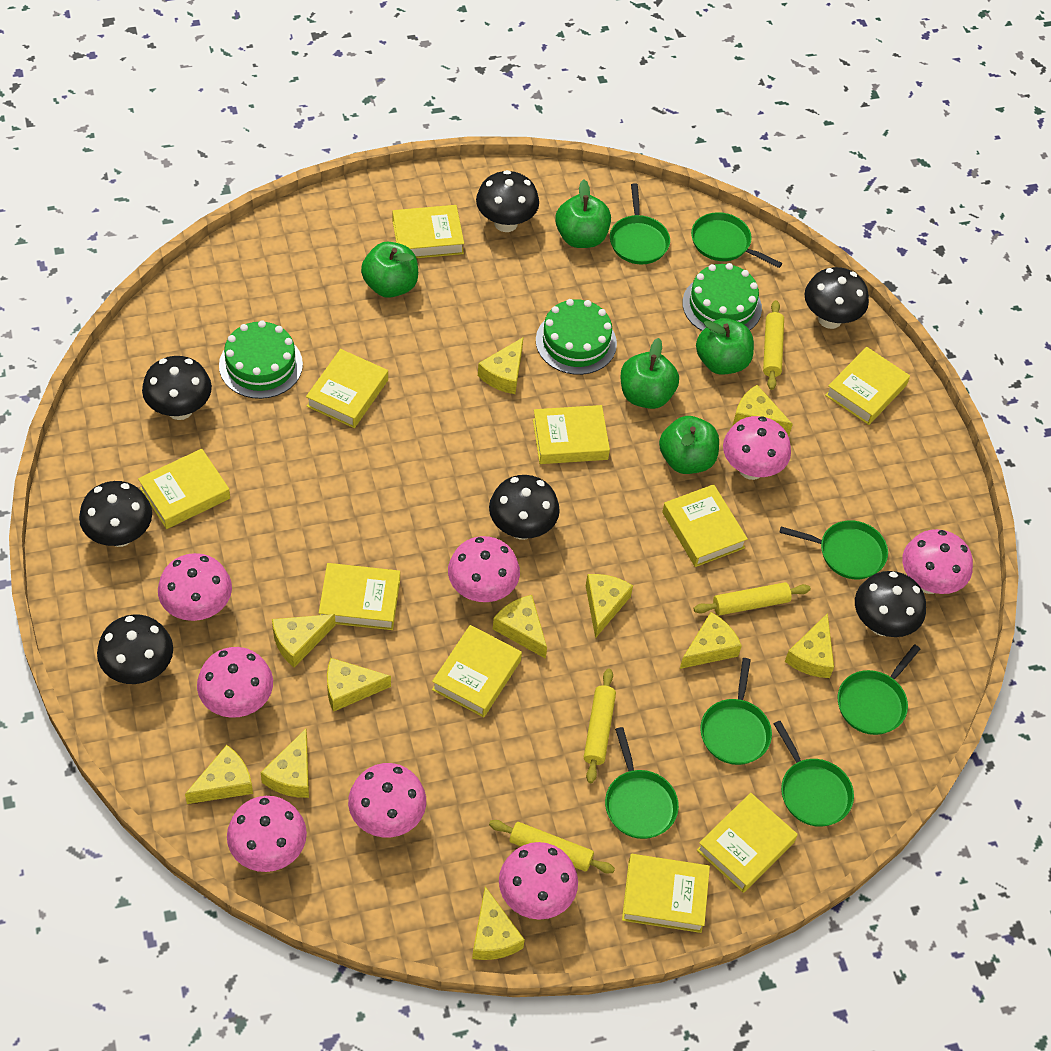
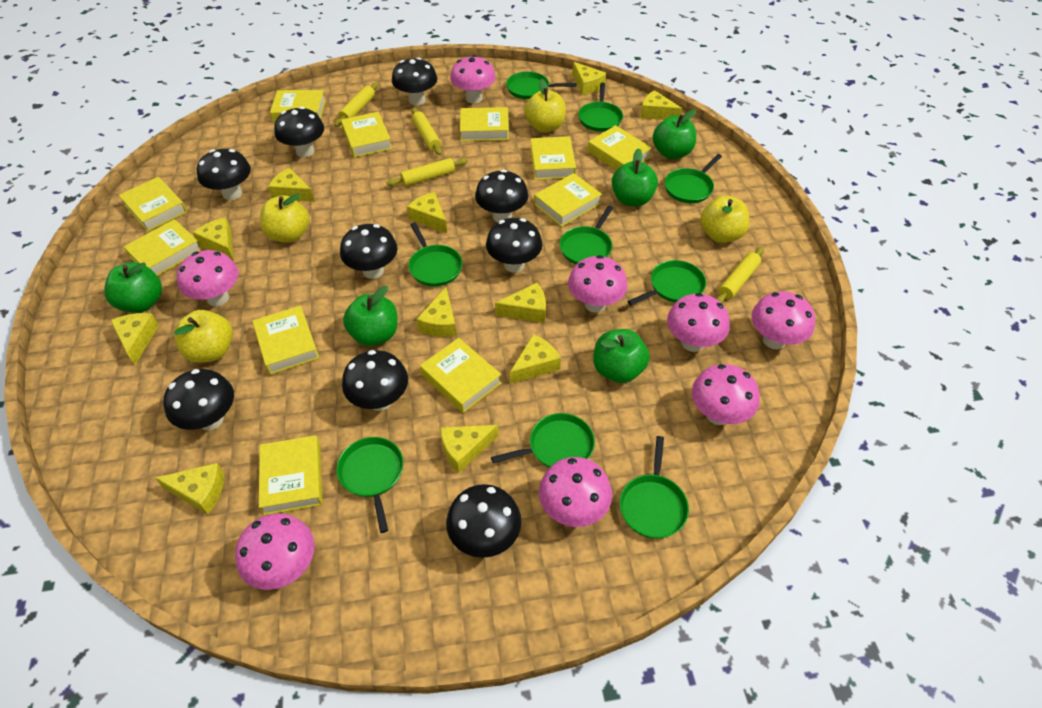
black mushroom: [79,481,152,547] [97,614,173,684] [142,356,212,420] [476,170,539,232] [489,475,560,540] [804,267,869,329] [855,571,926,637] = 7 -> [163,369,234,430] [197,149,251,200] [274,107,324,157] [340,224,397,279] [342,350,408,411] [392,57,437,105] [446,484,521,558] [475,170,528,222] [486,218,543,273] = 9
green cake: [219,320,303,399] [536,299,617,375] [682,263,762,331] = 3 -> none = 0
green pan: [605,727,679,839] [610,183,670,264] [691,212,783,268] [700,658,772,765] [774,721,854,827] [780,520,888,579] [838,644,920,735] = 7 -> [336,437,404,533] [408,223,463,286] [491,413,595,468] [506,71,576,99] [560,205,613,264] [578,83,623,132] [619,436,689,539] [628,260,706,305] [665,154,722,203] = 9
yellow apple: none = 0 -> [174,310,233,363] [260,194,310,243] [524,78,566,133] [700,196,750,243] = 4
yellow book: [138,449,230,529] [306,349,388,428] [319,563,400,630] [393,205,464,258] [432,625,522,717] [533,405,610,464] [622,854,710,933] [662,484,748,567] [697,793,798,893] [825,347,910,425] = 10 -> [119,177,187,232] [124,219,202,276] [252,306,319,375] [259,435,323,515] [270,90,326,122] [341,112,392,158] [420,338,501,413] [460,107,509,141] [530,136,576,180] [534,173,602,227] [588,125,652,170] = 11

